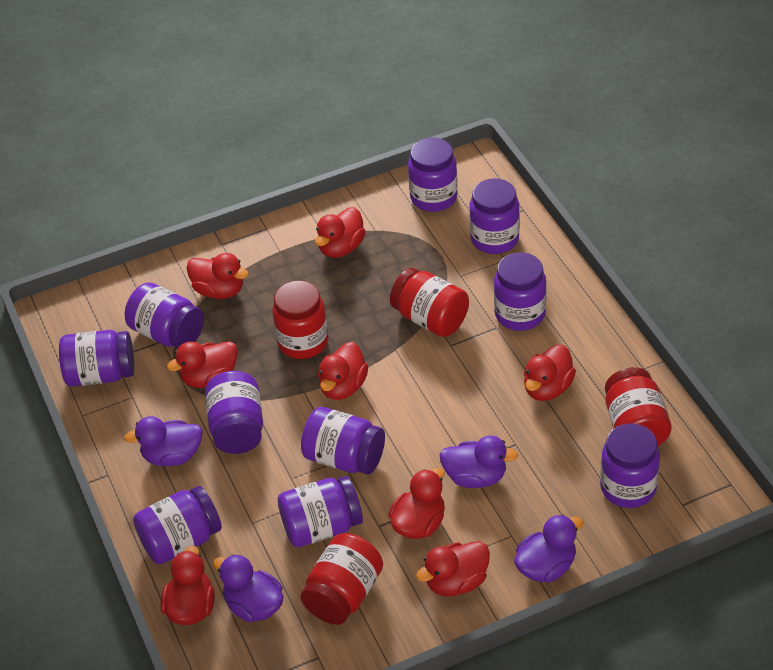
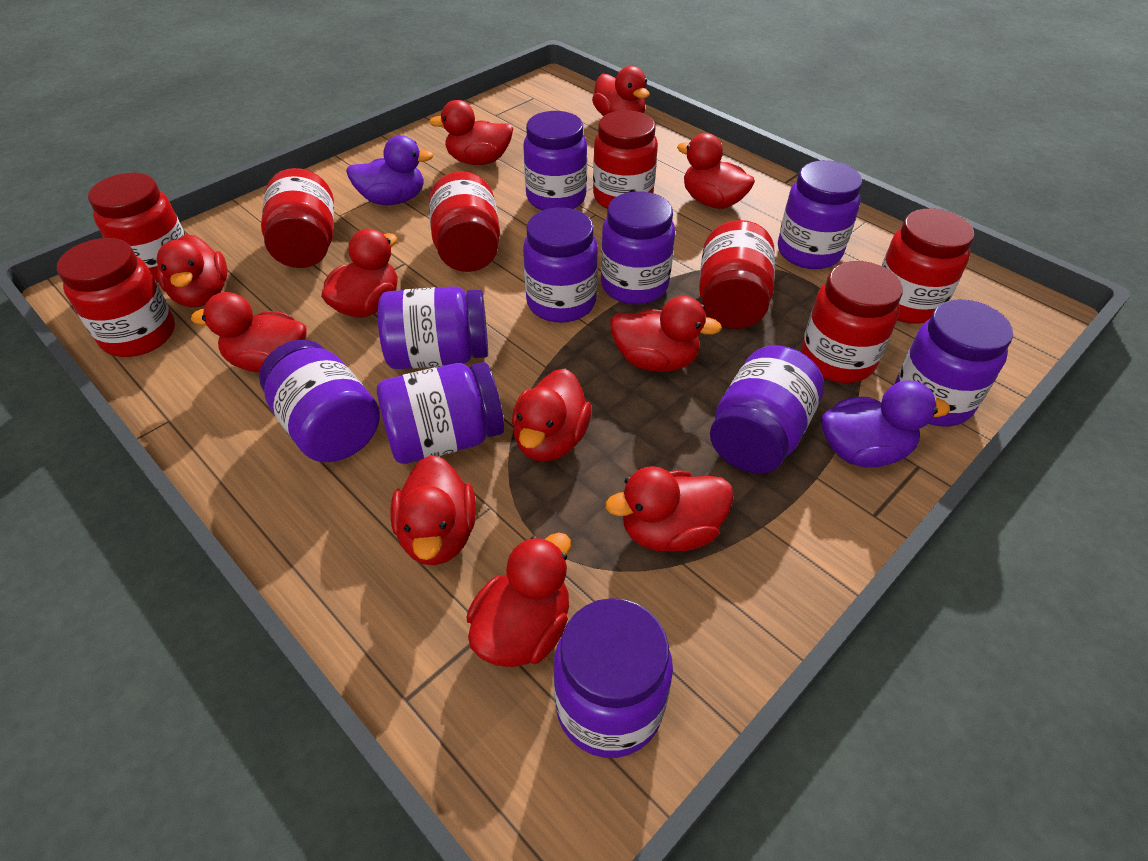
purple duck: [124,416,203,466] [213,554,283,622] [439,436,518,488] [514,514,583,583] = 4 -> [346,135,434,205] [822,381,950,468] = 2
red duck: [160,546,215,625] [167,341,237,388] [187,253,249,299] [315,207,366,258] [318,342,368,400] [388,468,445,539] [416,541,490,596] [524,344,576,401] = 8 -> [157,234,227,307] [191,292,307,373] [321,229,398,318] [390,455,476,565] [429,100,513,165] [466,532,571,667] [512,369,592,461] [592,66,650,116] [605,466,733,552] [610,296,722,372] [677,133,755,209] = 11
red jar: [272,281,328,359] [301,533,383,625] [390,268,469,337] [605,367,671,446] = 4 -> [57,238,175,357] [88,173,185,283] [261,168,334,268] [429,171,500,272] [593,110,658,209] [699,220,775,329] [801,261,903,383] [881,208,974,324] = 8

